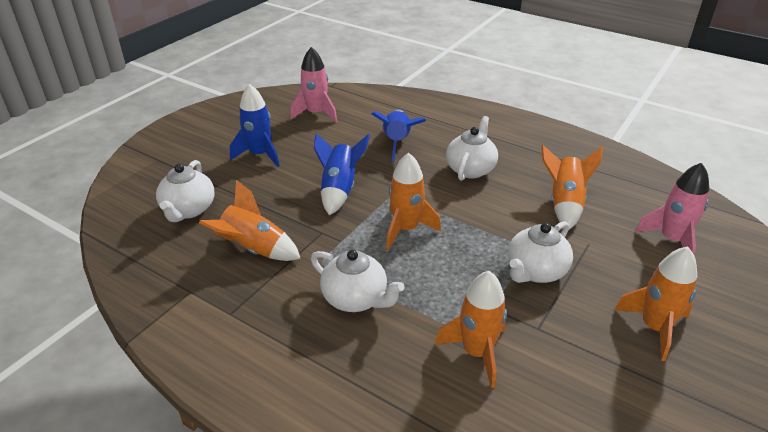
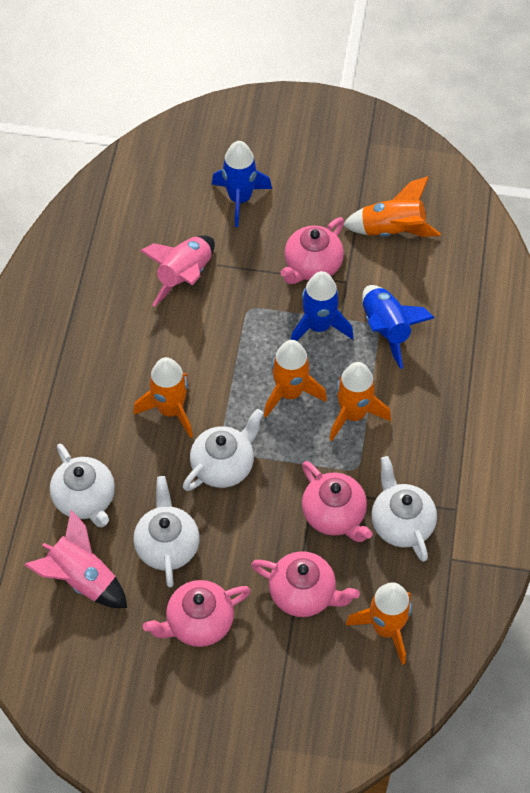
pink teapot: none = 0 -> [143,580,251,647] [251,551,360,617] [280,217,344,284] [302,461,372,542] = 4

